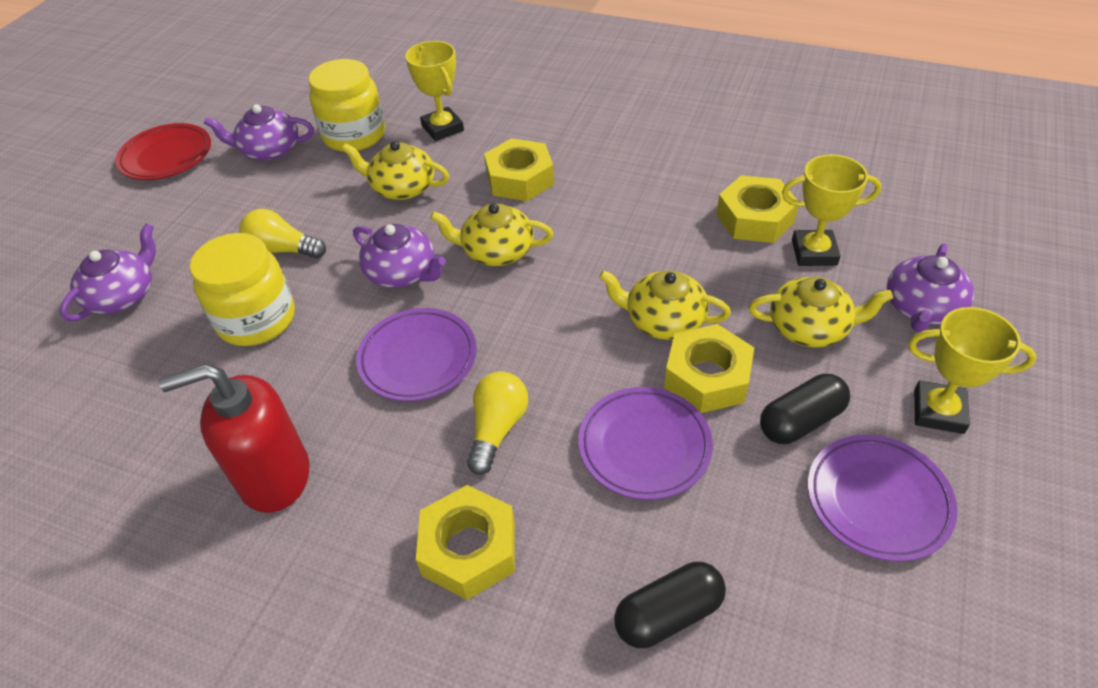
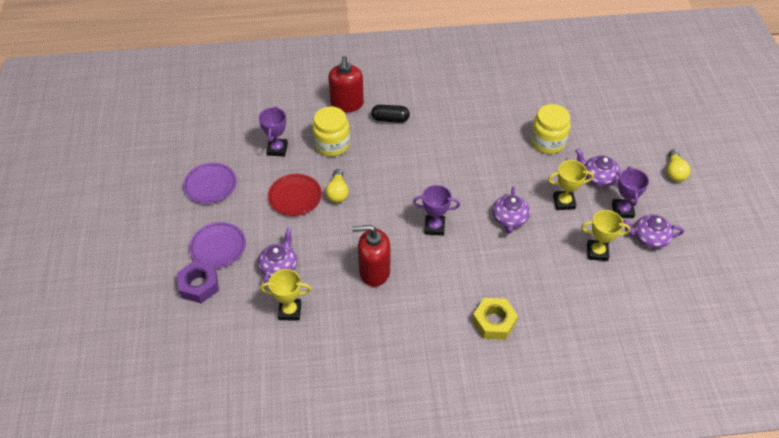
black capsule: [614,562,726,648] [760,374,850,444] = 2 -> [371,105,410,123] = 1
purple nut: none = 0 -> [177,260,219,303] = 1
purple plate: [356,308,477,401] [578,387,713,500] [808,435,957,561] = 3 -> [183,163,237,204] [189,222,246,268] = 2
purple trophy: none = 0 -> [259,106,288,157] [413,185,460,236] [612,167,649,218] = 3
red soap dispenser: [159,364,309,513] = 1 -> [328,56,364,112] [352,225,390,287] = 2
yellow nut: [416,485,515,600] [484,138,554,201] [664,324,754,413] [716,175,798,243] = 4 -> [472,298,518,340] = 1
yellow teapot: [342,141,449,200] [430,203,553,266] [599,270,731,340] [749,277,893,347] = 4 -> none = 0

